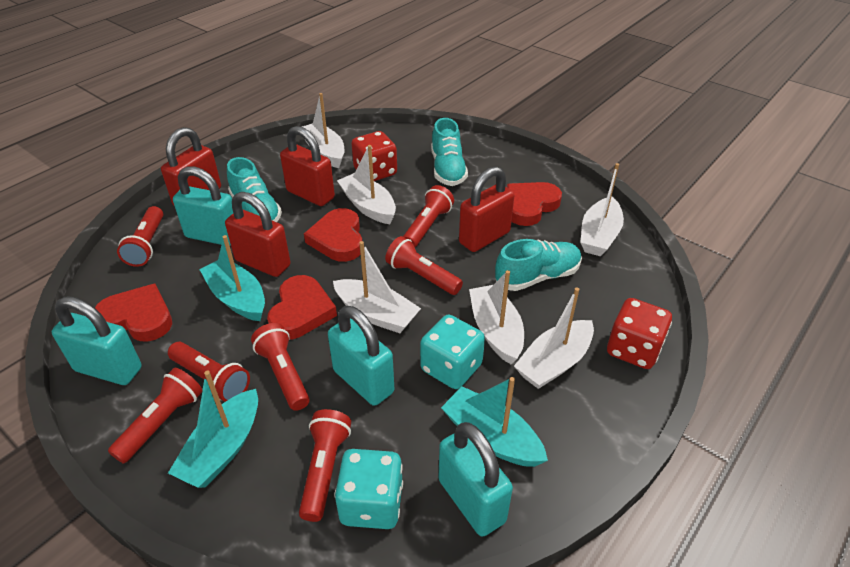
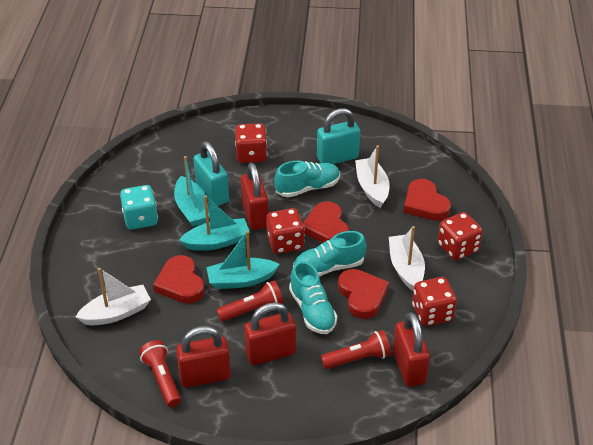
red dice: [351,131,397,181] [607,298,672,369] = 2 -> [235,123,267,163] [266,208,304,254] [412,277,457,326] [438,212,483,260] = 4
red flashlight: [108,368,202,464] [117,206,163,267] [168,342,250,402] [251,323,310,411] [299,409,351,522] [385,236,463,295] [403,185,454,247] = 7 -> [139,340,181,407] [217,281,284,322] [321,330,391,369] = 3
turquoise dice: [335,449,403,529] [420,315,485,389] = 2 -> [120,185,158,230] = 1
turquoise padlock: [52,296,142,385] [173,167,233,246] [328,306,394,406] [439,422,513,537] = 4 -> [193,141,229,206] [317,108,360,164] = 2
white boat: [302,93,345,168] [333,241,421,333] [337,145,396,224] [469,270,524,365] [514,287,594,389] [580,163,624,256] = 6 -> [76,268,151,325] [355,145,390,208] [389,226,425,291] = 3

